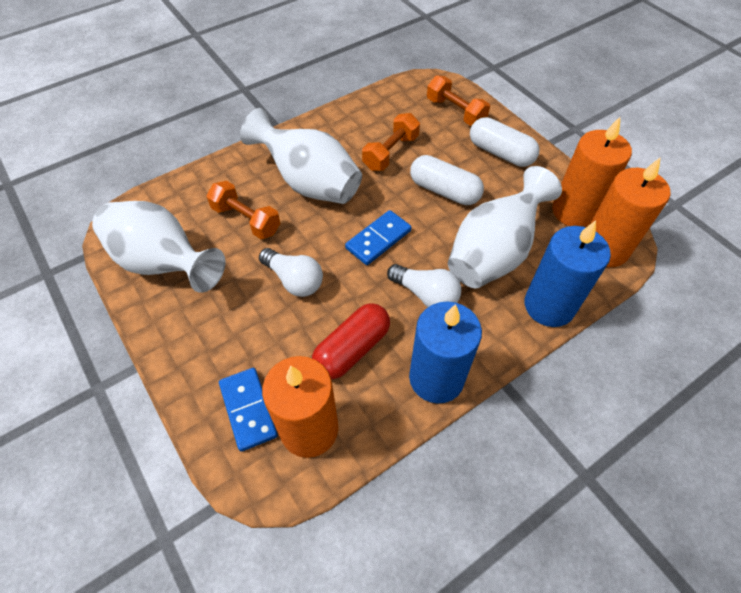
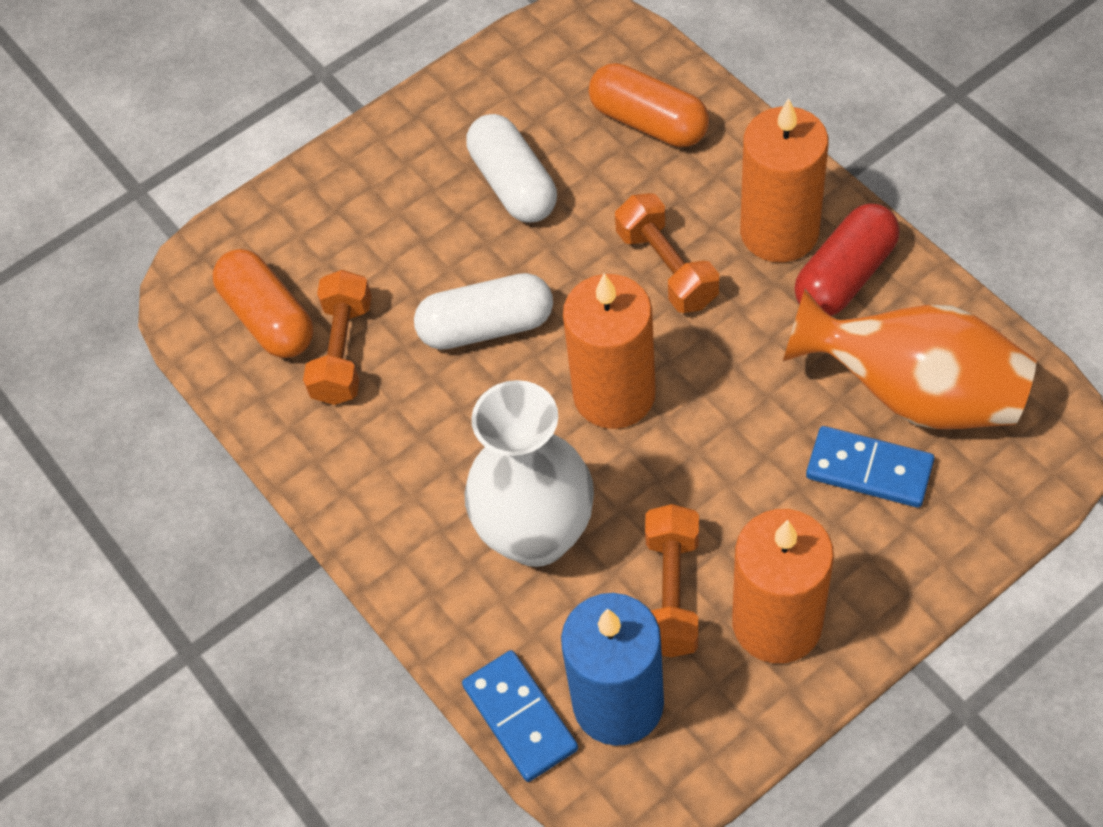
blue candle: [409,301,482,404] [524,220,611,327] = 2 -> [561,593,664,746] = 1
orange capsule: none = 0 -> [213,249,313,358] [589,63,709,147] = 2
orange vase: none = 0 -> [783,289,1036,429] = 1
white light bulb: [259,248,323,297] [387,264,461,307] = 2 -> none = 0
white vase: [92,201,225,293] [240,108,362,204] [448,166,562,288] = 3 -> [464,380,594,567] = 1

